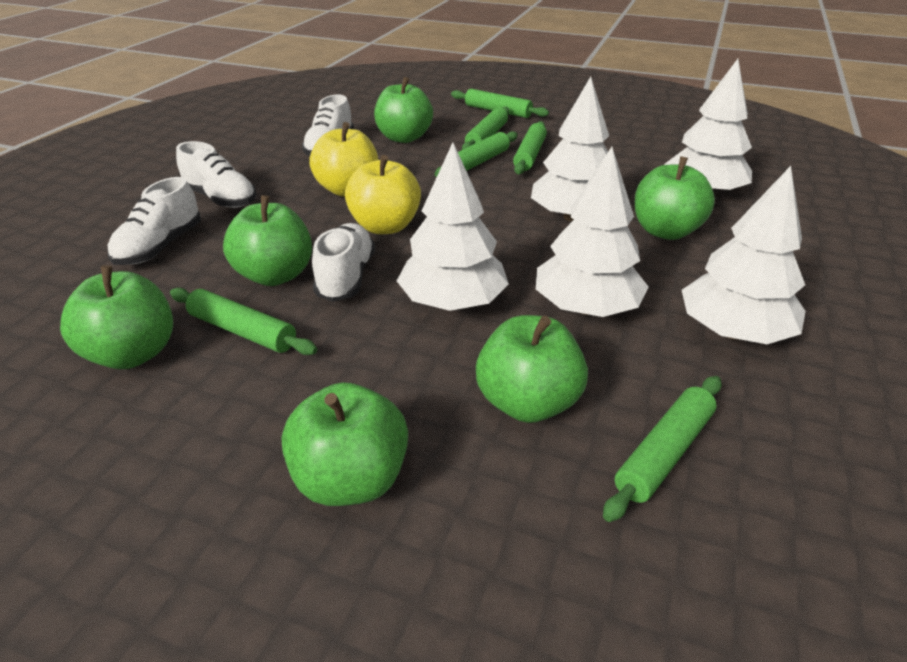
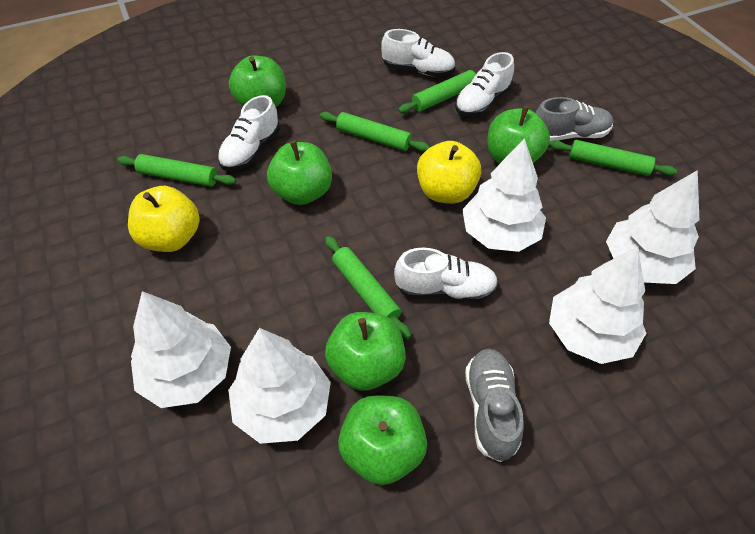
green apple: [60,265,173,369] [223,195,312,286] [282,383,408,506] [374,77,433,143] [476,315,588,423] [635,156,715,240] = 6 -> [229,55,286,107] [267,140,332,205] [325,312,406,391] [338,395,427,485] [488,106,550,164] = 5
green rolling pin: [170,288,317,355] [435,131,518,177] [451,89,549,118] [462,106,510,150] [513,121,547,175] [603,376,722,522] = 6 -> [117,154,236,187] [320,112,430,152] [325,236,411,340] [398,70,479,113] [549,140,677,176] = 5
grey shoe: none = 0 -> [465,349,524,462] [535,97,613,141] = 2

